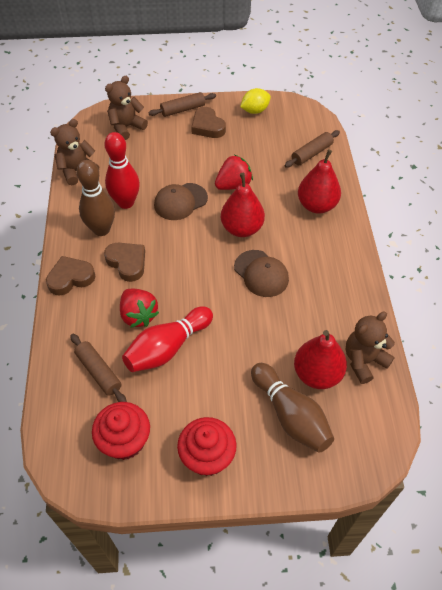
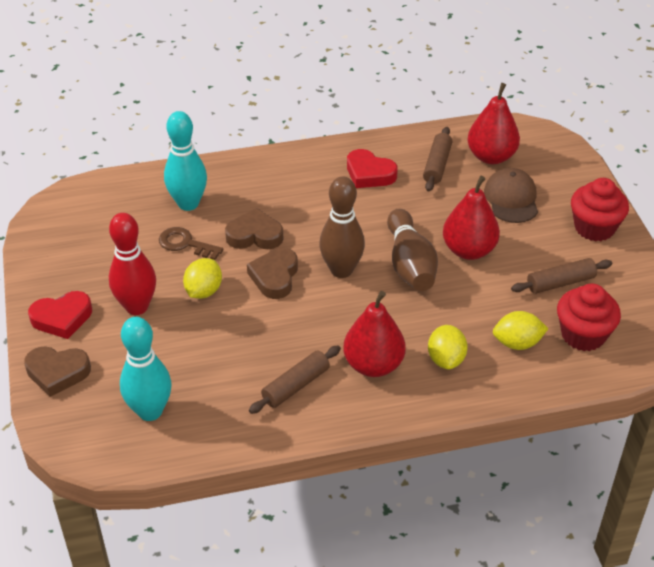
brown cap: [154,183,208,220] [234,250,289,297] = 2 -> [484,168,538,223] = 1
brown key: none = 0 -> [159,227,223,260] = 1
brown teddy bear: [50,119,99,185] [105,76,148,140] [346,311,395,384] = 3 -> none = 0
red bowling pin: [105,132,140,209] [122,306,213,372] = 2 -> [109,213,156,315] = 1
red heart: none = 0 -> [28,291,92,339] [347,149,398,188] = 2
red strawberry: [120,289,159,328] [215,155,253,190] = 2 -> none = 0
turquoise bowling pin: none = 0 -> [120,317,172,421] [164,111,207,211] = 2
yellow lemon: [240,88,271,114] = 1 -> [183,258,222,299] [428,325,468,369] [493,311,549,350] = 3

